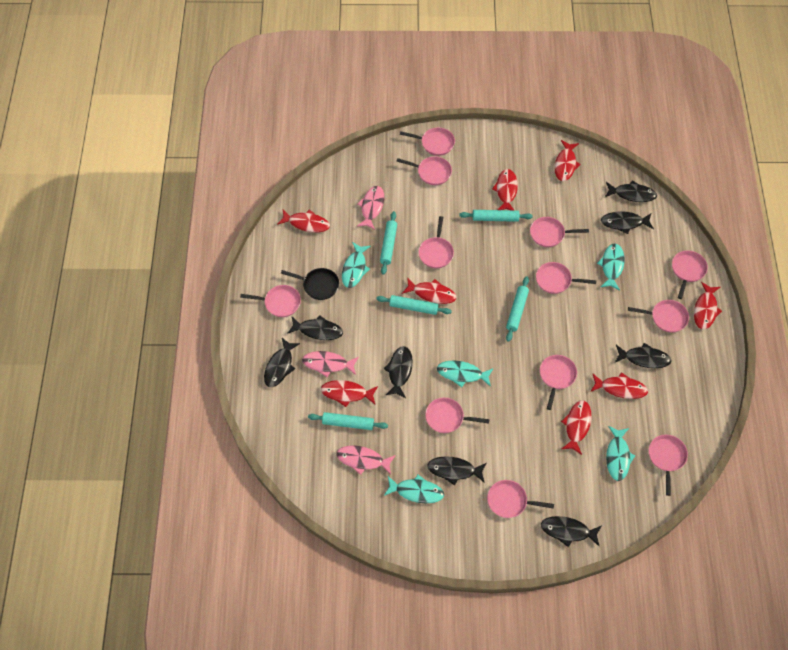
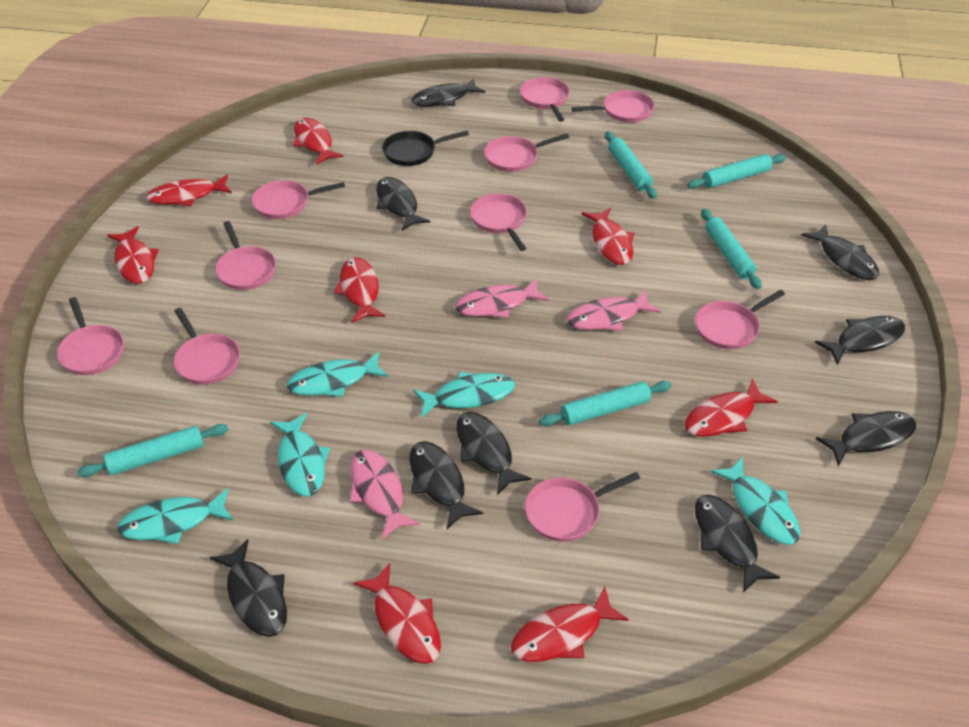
black fish: [264,338,300,387] [287,315,343,340] [384,346,413,398] [427,456,486,486] [541,516,601,547] [601,211,654,234] [605,180,657,202] [615,343,672,368] = 8 -> [210,539,287,637] [376,177,430,231] [409,441,483,529] [411,78,485,107] [456,412,531,495] [695,495,780,593] [801,224,879,280] [815,316,905,365] [816,411,916,467] = 9
pink pan: [240,285,301,317] [396,156,452,185] [400,127,455,156] [419,216,454,268] [425,398,490,433] [487,480,554,518] [530,217,589,247] [536,262,596,294] [540,355,577,410] [628,300,689,333] [649,435,688,496] [672,251,708,299] = 12 -> [57,297,124,375] [174,308,240,385] [215,221,276,290] [252,180,345,219] [470,193,527,251] [484,134,569,172] [520,77,570,122] [525,472,640,541] [572,90,655,123] [695,290,785,349] = 10

